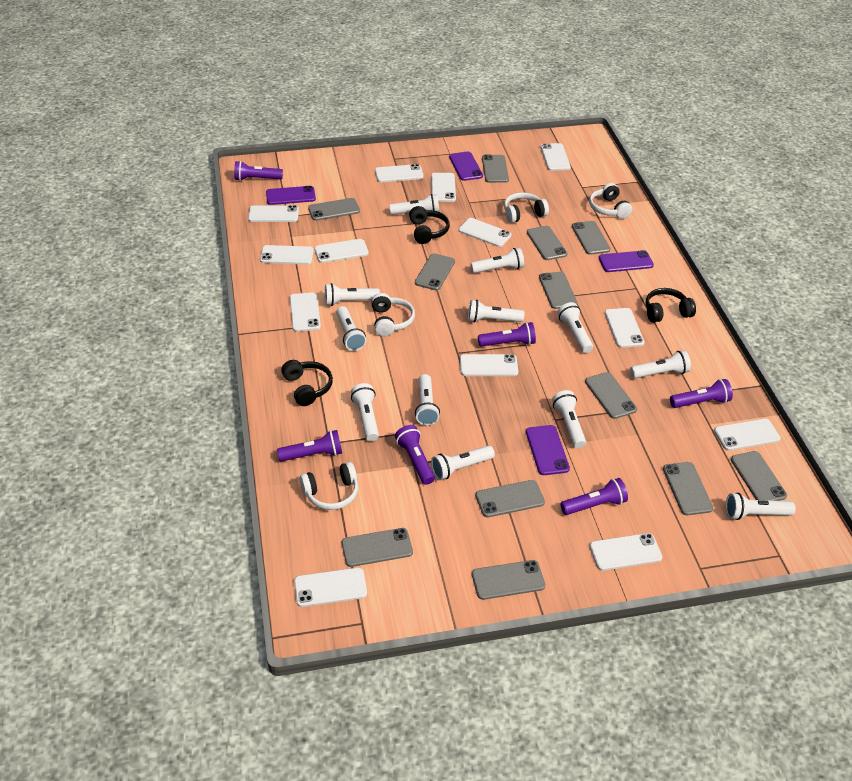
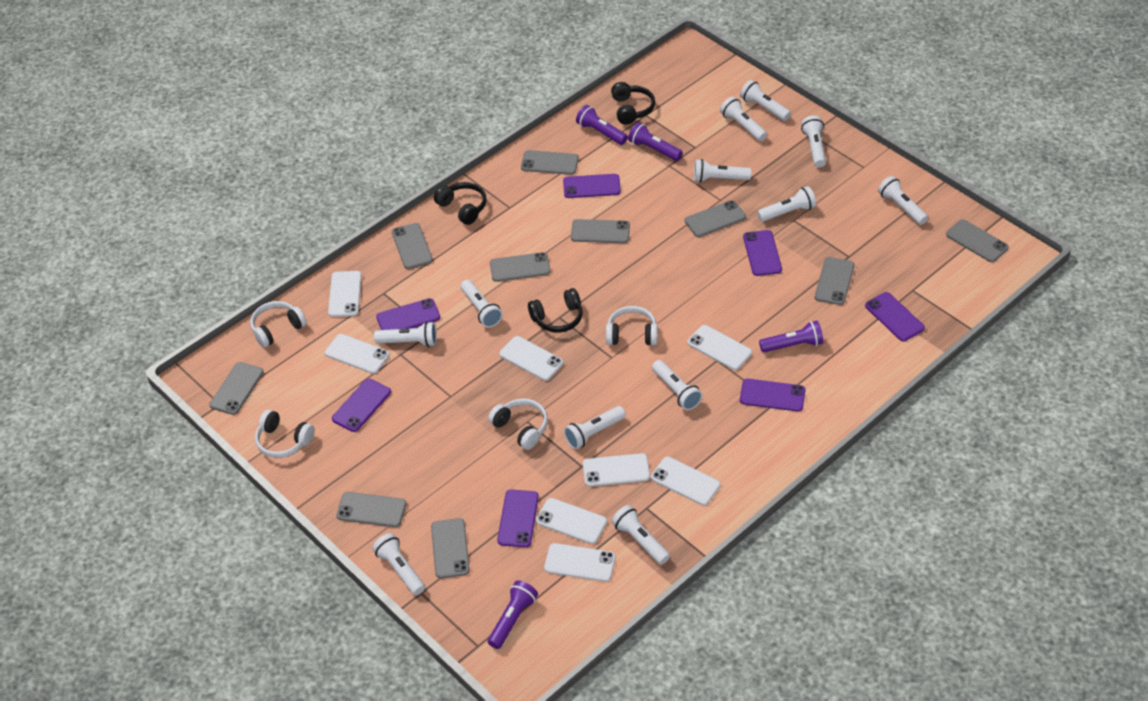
grey phone: [308,198,360,221] [342,528,413,567] [415,253,455,290] [472,560,545,600] [476,480,545,517] [482,155,509,183] [527,226,568,260] [539,272,578,309] [572,221,611,255] [585,372,637,419] [663,462,713,515] [731,451,787,501] = 12 -> [209,362,264,415] [336,492,406,527] [392,223,433,269] [431,518,470,578] [490,252,551,282] [521,150,579,175] [571,219,630,243] [685,200,746,237] [815,257,854,305] [946,219,1009,262] = 10
purple flashlight: [234,161,283,181] [277,430,342,462] [395,425,435,485] [478,322,536,347] [560,478,628,515] [670,379,733,408] = 6 -> [488,580,538,649] [576,105,628,145] [628,122,683,161] [759,321,823,352] = 4
purple phone: [266,186,316,205] [449,152,483,181] [526,425,570,475] [599,250,654,272] = 4 -> [332,379,391,432] [376,298,440,330] [497,489,539,547] [563,174,621,198] [740,379,806,412] [743,230,782,276] [865,292,925,341] = 7
white phone: [248,205,299,222] [260,245,314,265] [290,292,321,332] [294,567,367,607] [314,239,369,263] [375,164,424,182] [431,173,456,202] [458,218,512,247] [460,354,518,376] [541,143,571,171] [590,533,662,571] [605,308,645,348] [714,419,781,451] = 13 -> [325,334,390,374] [328,271,362,317] [499,336,563,381] [536,498,607,544] [544,543,616,582] [583,453,650,487] [651,457,721,506] [687,325,752,370] = 8

